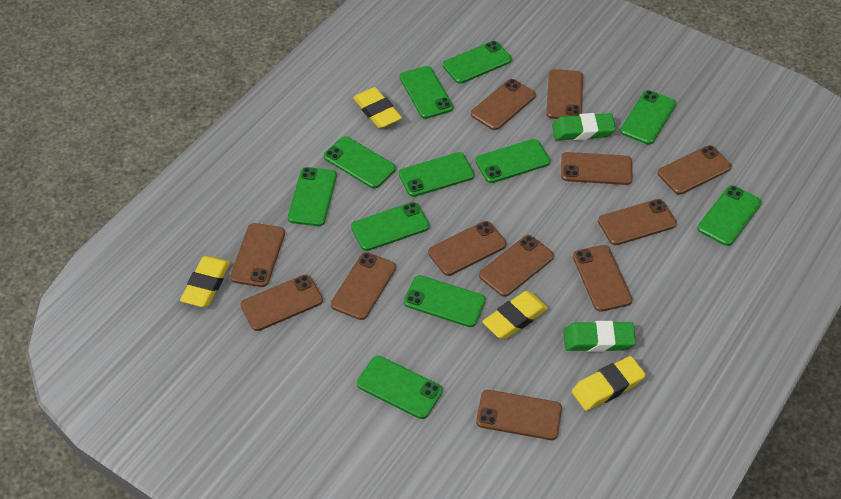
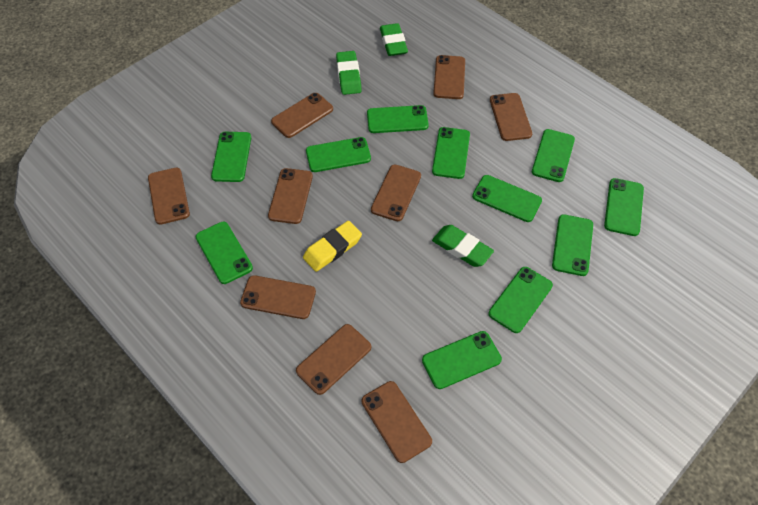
brown phone: [230,223,285,287] [240,275,323,331] [331,252,396,320] [428,221,506,276] [471,79,536,130] [476,390,562,440] [479,235,554,297] [546,69,583,119] [561,152,633,185] [573,245,633,312] [598,199,677,245] [658,145,732,195] = 12 -> [148,168,190,225] [240,275,316,319] [268,168,313,224] [271,93,333,138] [296,324,371,395] [362,381,432,463] [371,165,421,221] [433,55,465,99] [490,93,532,141] = 9
green eraser: [552,113,616,140] [563,321,636,352] = 2 -> [336,51,362,95] [380,23,408,56] [432,225,494,267] = 3
yellow eraser: [180,256,230,307] [353,87,402,129] [482,291,548,339] [572,356,646,411] = 4 -> [303,221,362,272] = 1

